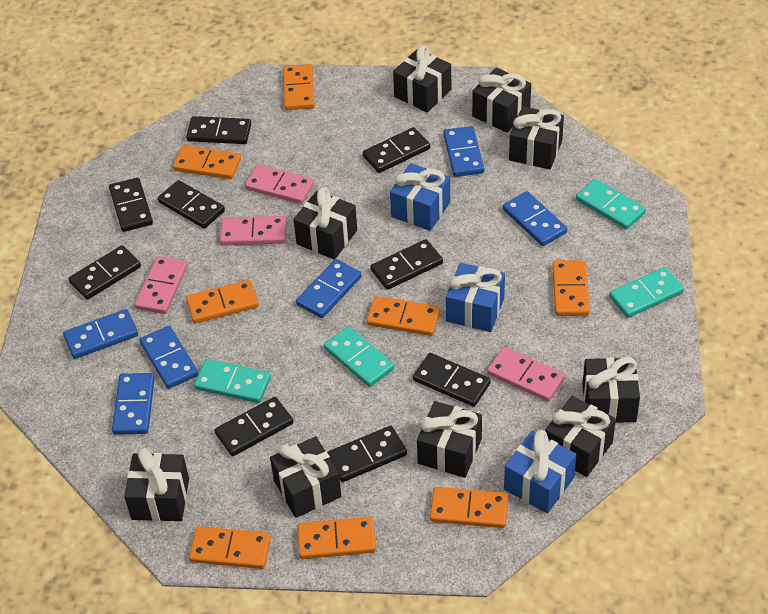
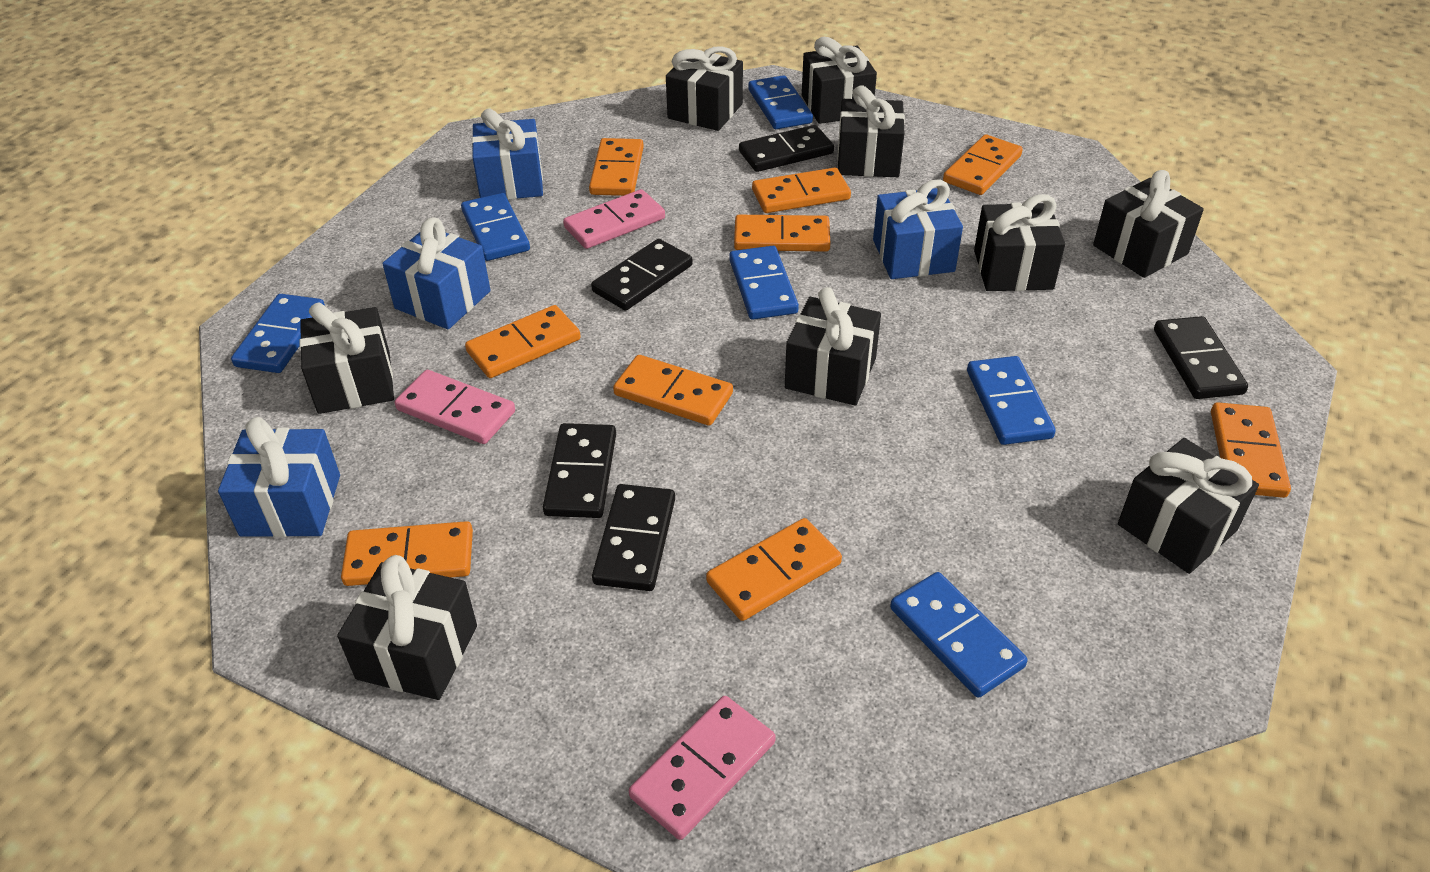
black domino: [69,245,141,300] [109,178,153,232] [158,180,225,229] [186,116,251,144] [215,397,293,456] [327,426,407,482] [363,127,430,173] [371,239,443,290] [413,353,491,407] = 9 -> [543,423,616,518] [591,239,693,311] [592,484,675,591] [739,125,834,172] [1154,316,1248,399] = 5
blue gift: [390,163,450,231] [446,263,505,332] [504,430,577,513] = 3 -> [218,417,340,537] [382,217,491,329] [472,108,543,200] [873,179,963,279] = 4
orange domino: [173,145,241,179] [186,280,259,323] [189,526,271,569] [283,64,315,110] [297,517,376,559] [367,296,440,336] [430,487,509,528] [552,260,590,316] = 8 -> [341,521,473,586] [465,305,581,378] [589,138,644,196] [613,355,733,426] [706,518,842,621] [734,215,830,252] [752,168,851,213] [943,134,1023,195] [1211,402,1291,498] = 9
pink domino: [135,256,188,314] [220,216,287,245] [245,164,314,204] [487,347,565,402] = 4 -> [395,370,515,444] [563,189,665,249] [629,696,776,840] = 3
turquoise domino: [194,359,271,403] [324,326,394,387] [576,179,646,230] [609,267,684,318] = 4 -> none = 0

